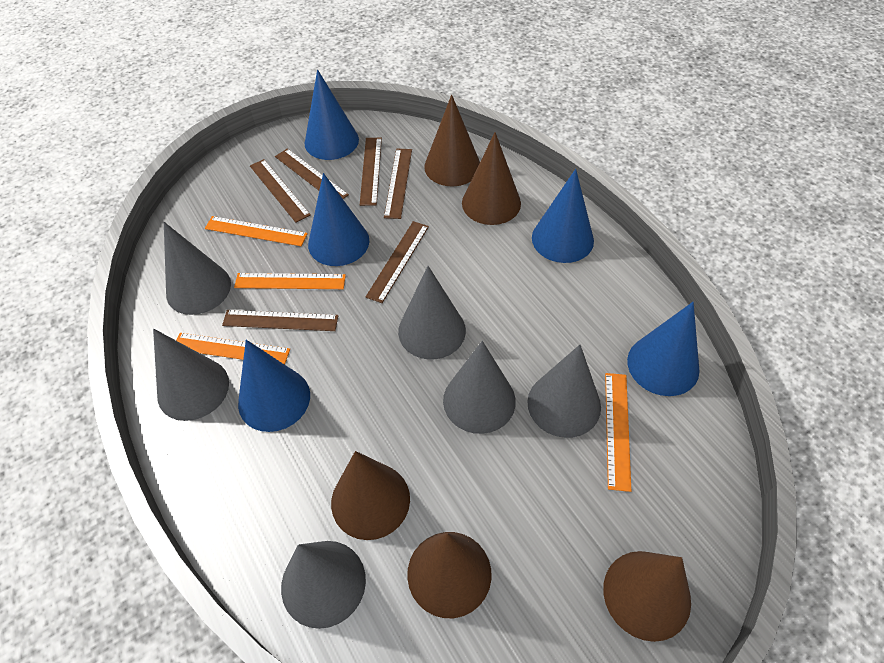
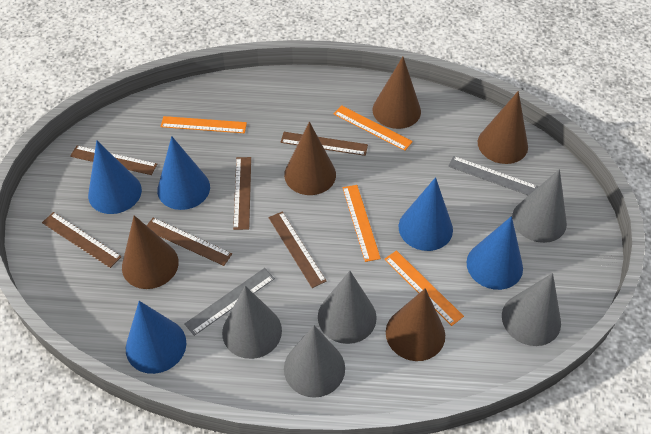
grey cone: [153,329,229,421] [164,222,231,315] [281,541,366,629] [398,266,466,359] [443,341,516,434] [527,345,601,438] = 6 -> [222,286,282,359] [284,325,345,398] [318,271,377,344] [502,273,561,346] [512,169,567,243] = 5
grey ruler: none = 0 -> [184,268,275,336] [448,156,538,195] = 2

